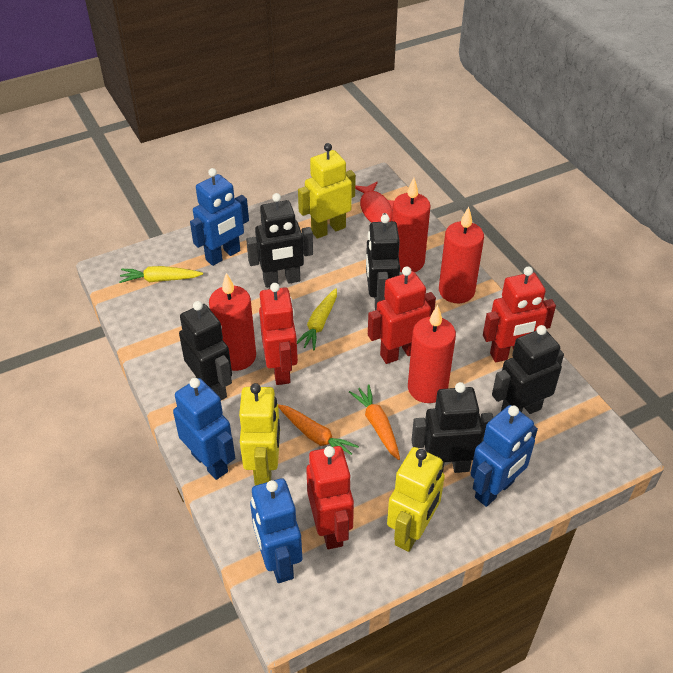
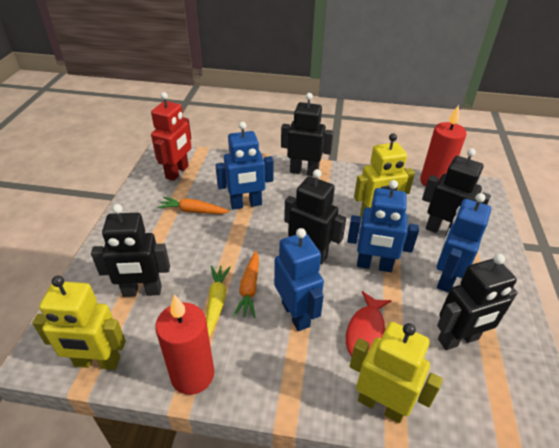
red candle: [209,273,256,371] [392,178,431,272] [408,305,456,403] [439,207,484,303] = 4 -> [155,294,214,395] [420,105,467,187] = 2
red robot: [259,283,298,385] [306,446,354,549] [368,266,436,364] [483,267,556,362] = 4 -> [151,92,191,181] = 1
yellow carrot: [119,266,203,283] [297,288,337,351] = 2 -> [206,266,231,337] = 1

